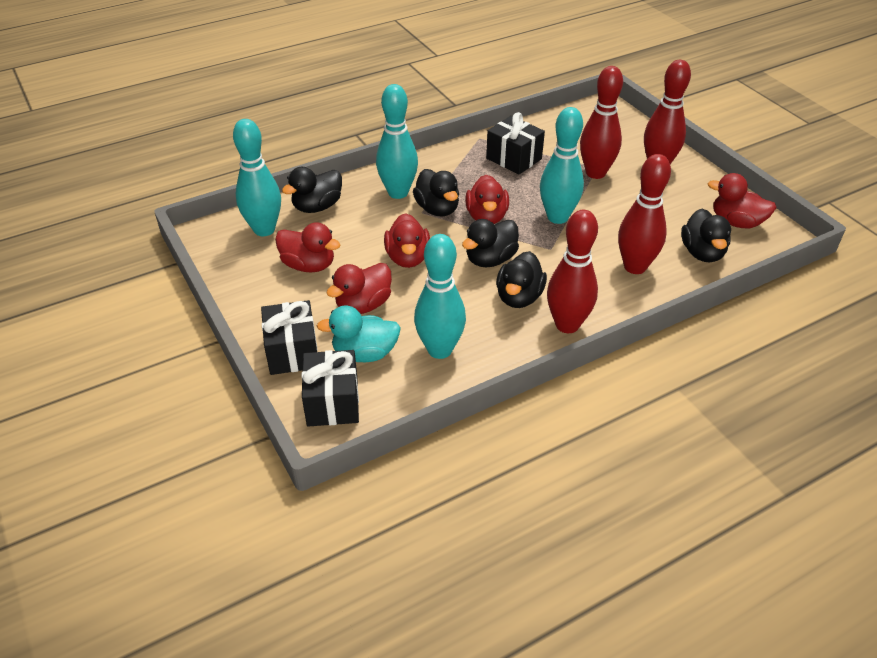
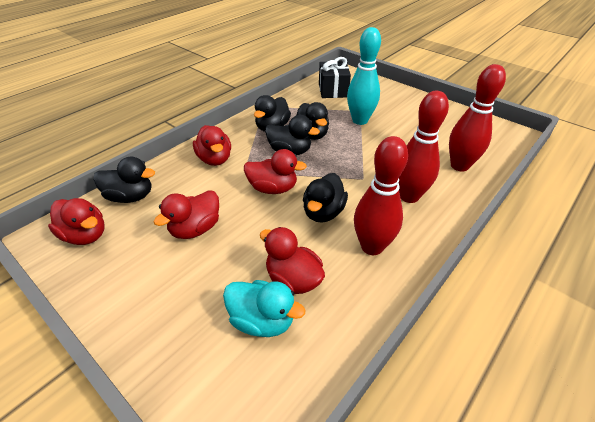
black gift: [261,300,318,375] [302,350,359,427] [486,112,545,175] = 3 -> [319,57,351,98] = 1
red bowling pin: [547,210,598,333] [580,66,623,179] [618,154,671,274] [644,60,691,164] = 4 -> [354,136,408,255] [399,91,449,203] [449,64,506,171] = 3
turquoise bowling pin: [233,119,281,236] [376,84,418,199] [414,234,466,359] [540,107,584,224] = 4 -> [347,27,381,125] = 1

